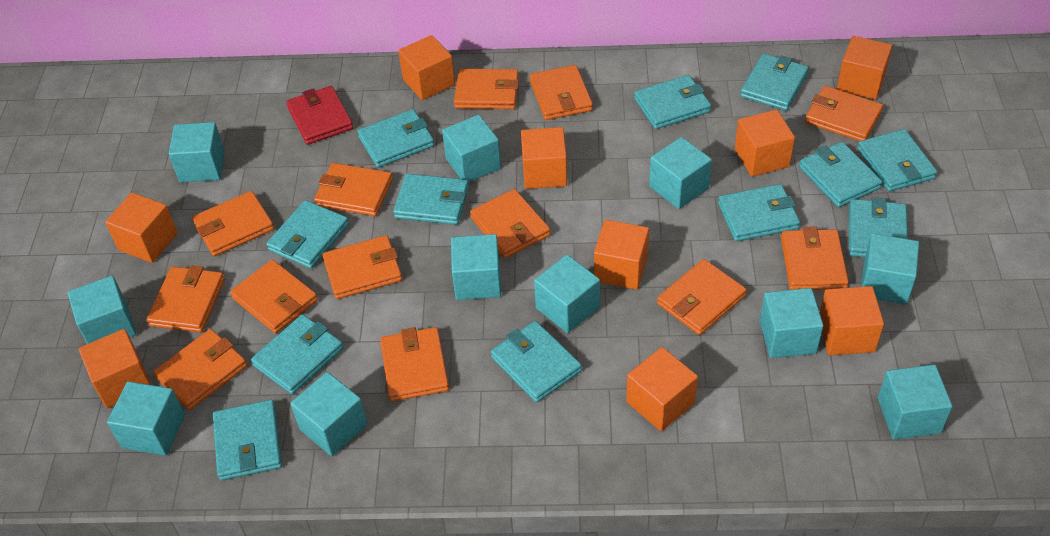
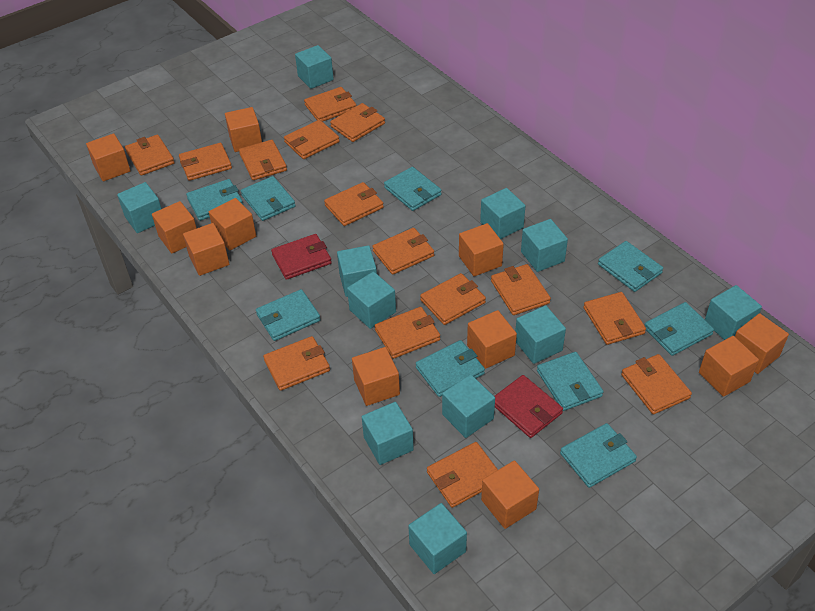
orange cube: [79,329,151,408] [105,193,178,263] [398,35,455,100] [521,127,567,189] [594,220,649,290] [626,347,698,431] [735,110,795,177] [820,286,884,355] [837,36,892,100] = 9 -> [86,133,131,181] [152,201,197,254] [183,223,229,276] [209,198,256,250] [225,107,262,152] [352,347,400,406] [459,223,504,276] [467,310,517,369] [481,460,539,529] [699,336,759,397] [735,313,789,374] = 11
orange wallet: [147,265,225,333] [153,329,247,410] [192,191,274,256] [230,260,318,333] [314,163,393,216] [322,235,402,299] [380,327,449,401] [454,69,519,109] [470,189,550,258] [530,65,593,120] [657,259,747,335] [781,226,849,290] [805,86,883,141] = 13 -> [125,135,175,176] [179,143,232,181] [239,140,287,180] [263,336,330,391] [284,120,340,159] [304,87,356,122] [324,182,384,226] [330,103,385,142] [372,228,434,275] [375,307,440,359] [420,273,486,325] [427,442,498,508] [491,264,551,315] [584,292,646,345] [621,354,692,414] = 15
red wallet: [286,86,353,145] = 1 -> [271,234,332,280] [494,375,563,438] = 2
turquoise wallet: [213,399,282,481] [251,314,343,395] [266,200,349,269] [357,109,434,168] [393,174,469,225] [491,321,582,402] [634,75,711,129] [718,184,800,241] [740,53,809,111] [799,142,882,207] [849,197,908,257] [857,129,937,192] = 12 -> [186,179,243,221] [241,176,296,221] [256,289,321,341] [384,167,442,211] [416,340,485,397] [537,352,604,411] [560,423,637,488] [598,241,663,292] [645,302,714,356] = 9

